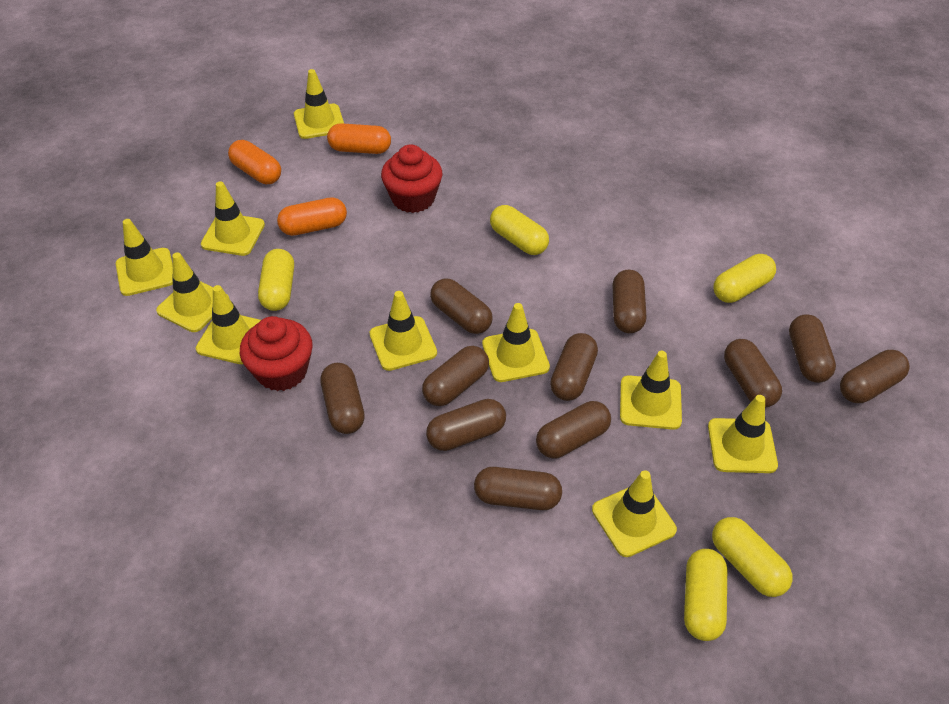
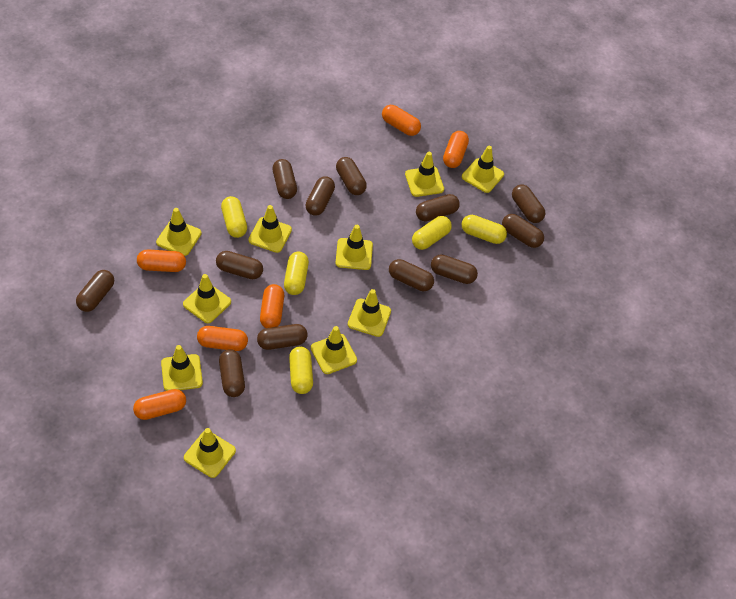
brown capsule: [321,363,365,434] [422,346,489,406] [426,399,506,451] [430,278,492,334] [474,467,562,510] [536,401,611,458] [550,333,598,401] [612,270,646,333] [724,339,782,408] [789,314,836,383] [840,350,910,403] = 11 -> [76,270,114,312] [216,251,263,279] [219,349,245,397] [257,324,308,350] [272,159,297,199] [306,176,335,215] [336,157,367,195] [389,259,434,291] [416,194,460,222] [431,254,478,284] [502,214,544,248] [512,185,545,223] = 12
orange capsule: [228,140,281,184] [277,197,347,236] [327,123,391,154] = 3 -> [133,389,186,420] [137,250,186,272] [197,326,248,351] [260,284,284,328] [382,105,421,136] [443,131,469,168] = 6
red cupcake: [240,316,312,391] [381,145,442,213] = 2 -> none = 0

